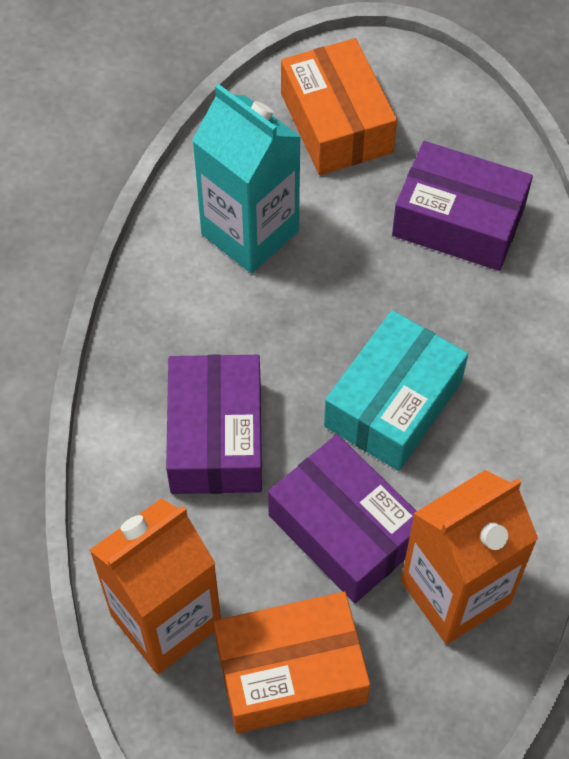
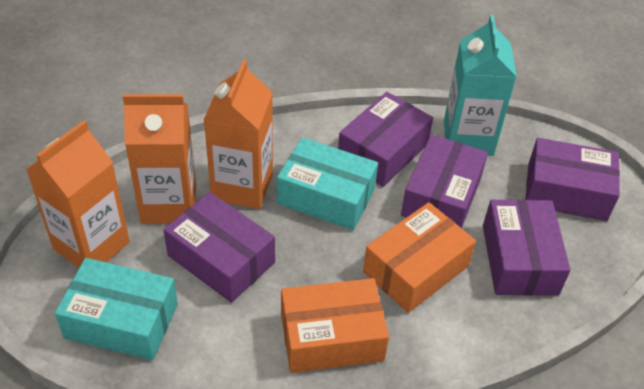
orange carton: [89,498,221,674] [401,470,538,644] = 2 -> [26,120,130,268] [123,94,196,224] [204,60,273,209] = 3
purple box: [166,355,262,494] [268,434,416,603] [392,141,533,271] = 3 -> [163,192,275,303] [338,92,433,187] [401,134,488,228] [483,199,570,296] [525,138,620,221] = 5
turquoise box: [324,310,468,471] = 1 -> [55,258,178,360] [277,137,378,230] = 2

